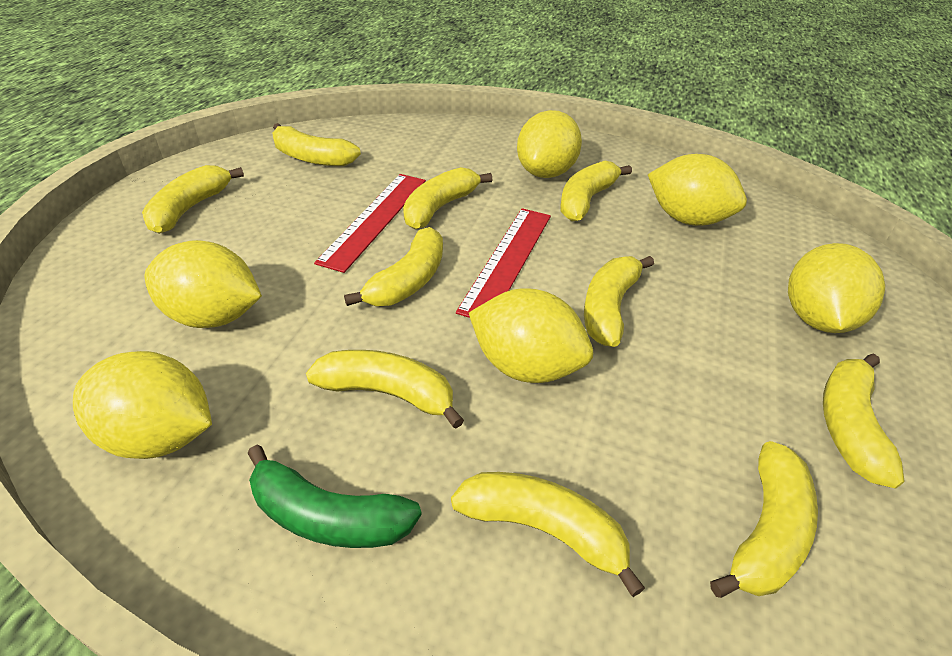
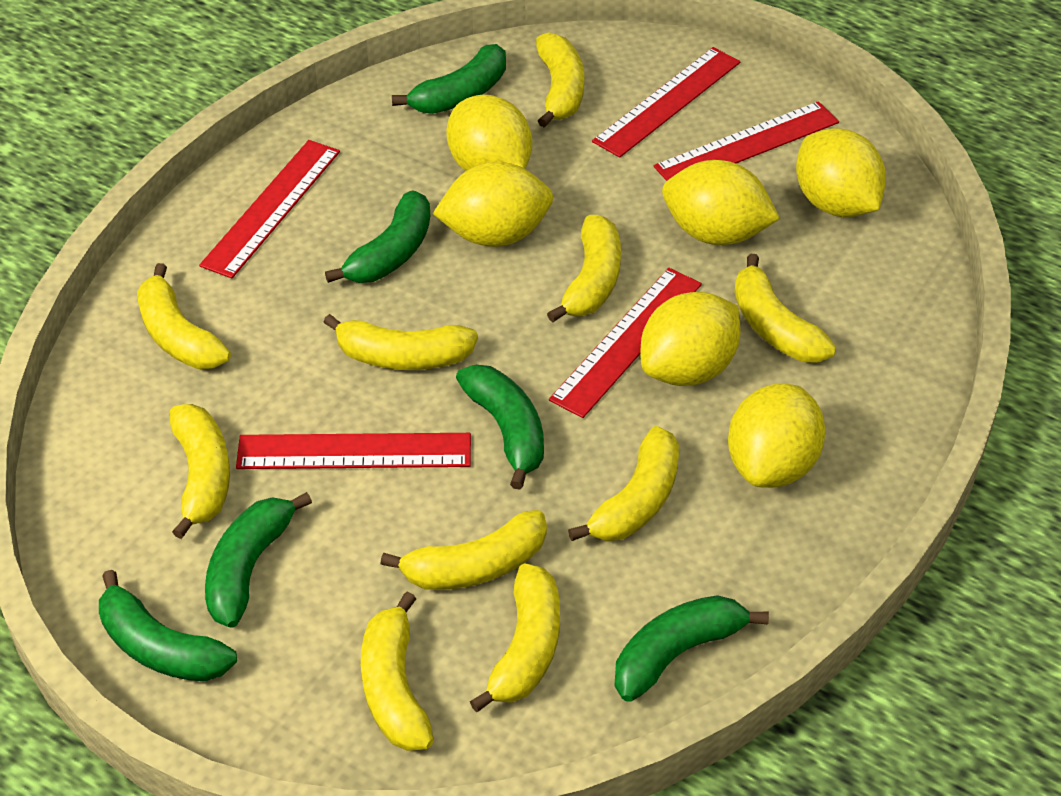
green banana: [247,445,422,548] = 1 -> [99,570,237,682] [205,492,312,628] [325,190,430,283] [392,44,506,114] [456,365,544,490] [614,595,769,702] = 6
red ruler: [314,174,426,273] [456,208,551,318] = 2 -> [199,140,340,279] [236,433,471,469] [549,268,702,418] [592,47,740,158] [654,101,839,181] = 5

